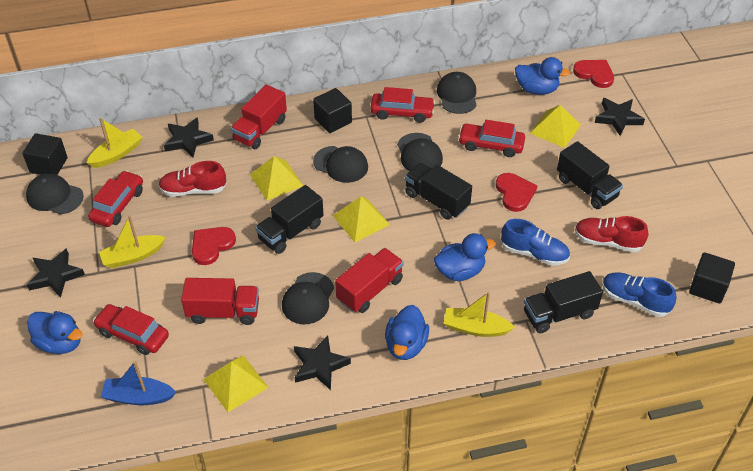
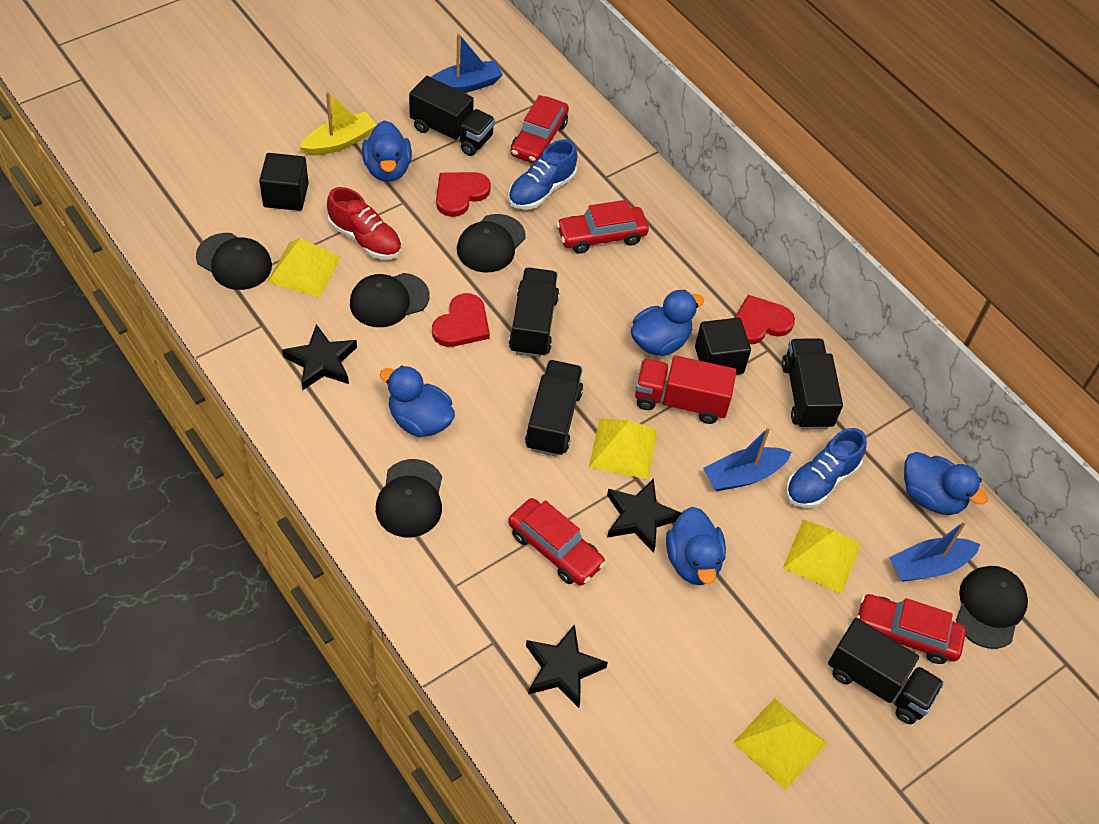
black cube: [22,133,68,175] [313,88,352,133] [689,252,735,304] = 3 -> [259,153,309,211] [695,318,751,375] = 2
black star: [27,248,85,298] [164,117,214,158] [294,335,351,390] [594,98,645,136] = 4 -> [282,324,357,390] [526,624,608,708] [607,478,681,553] = 3
black truck: [255,185,324,254] [405,163,472,220] [524,271,603,333] [557,141,623,209] = 4 -> [409,76,495,156] [509,268,559,358] [525,360,583,457] [782,338,843,430] [828,618,944,724] = 5
blue boat: [101,361,176,405] = 1 -> [431,33,503,93] [703,427,792,491] [889,521,980,582] = 3
blue duck: [27,311,83,354] [385,305,429,360] [434,233,496,281] [515,57,570,95] = 4 -> [362,120,412,182] [380,366,455,437] [631,290,704,356] [666,507,726,585] [904,452,988,515] = 5
red shoe: [159,161,227,197] [575,216,648,252] = 2 -> [327,187,402,259] = 1
red truck: [181,278,259,325] [231,85,287,149] [335,248,404,313] = 3 -> [635,355,737,424] = 1
yellow boat: [87,118,143,168] [99,215,166,268] [443,292,515,337] = 3 -> [300,91,376,156] = 1

